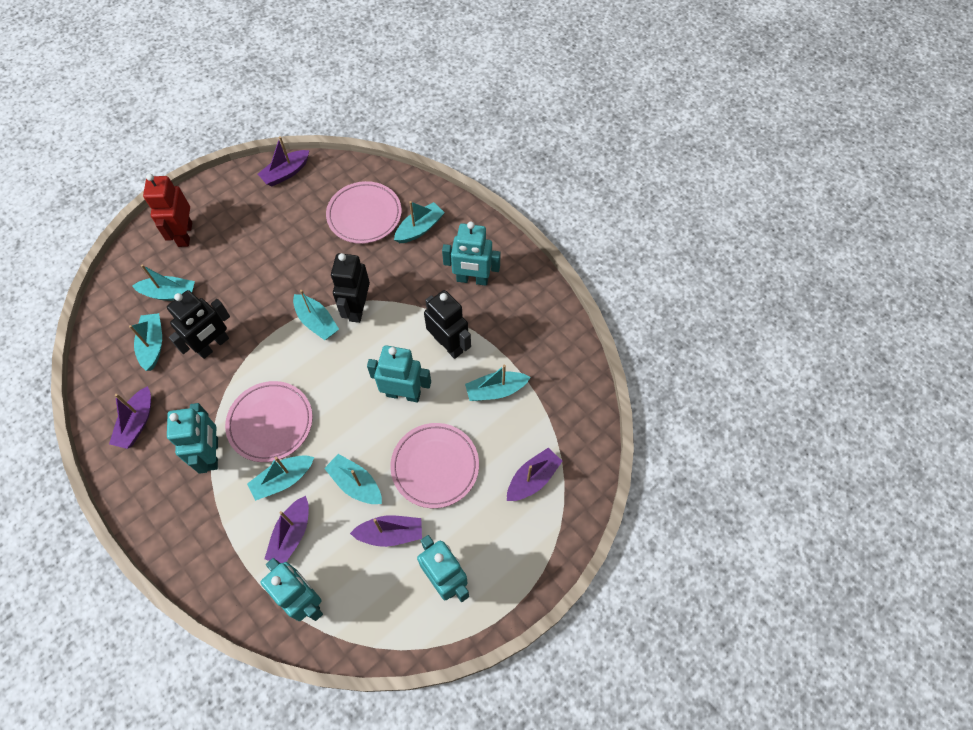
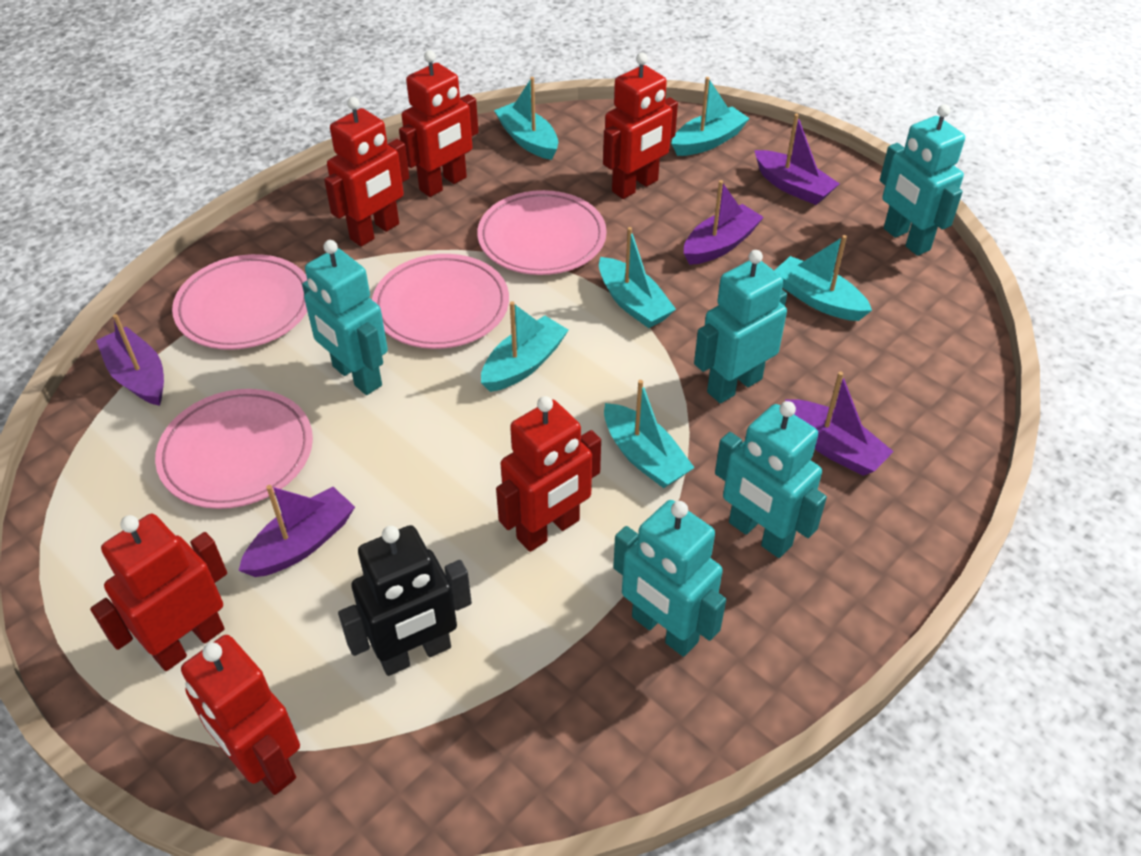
black robot: [167,290,230,359] [331,253,370,323] [424,290,471,359] = 3 -> [338,525,472,676] = 1
pink plate: [225,381,313,462] [326,181,402,244] [390,423,479,508] = 3 -> [155,389,313,509] [172,254,307,350] [372,254,509,349] [477,190,607,275] = 4
red robot: [143,173,192,247] = 1 -> [90,514,227,671] [181,635,300,795] [324,97,409,246] [399,50,479,197] [496,396,601,552] [603,53,678,199] = 6
turquoise boat: [129,313,162,371] [132,264,195,301] [247,455,314,501] [293,290,339,340] [324,454,382,504] [394,201,445,243] [465,365,531,401] = 7 -> [481,301,569,392] [494,77,558,160] [599,227,676,328] [604,380,695,488] [671,77,750,156] [774,235,872,321] = 6

